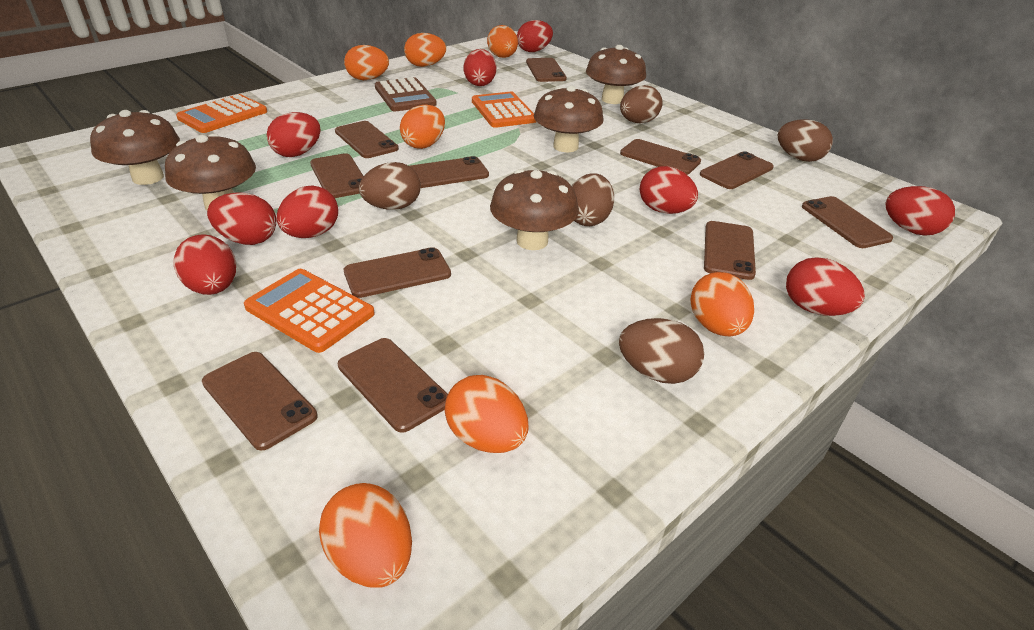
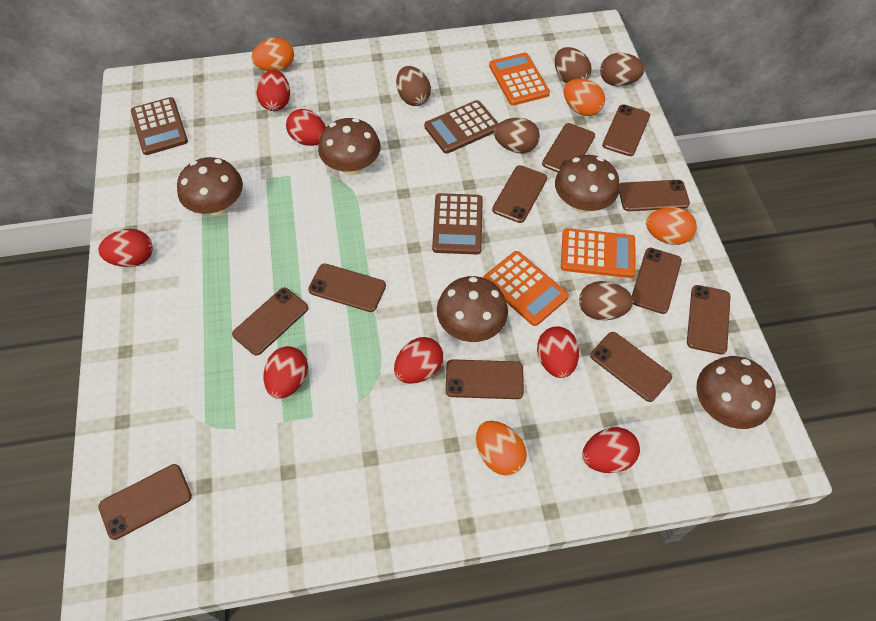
brown calculator: [375,77,437,111] = 1 -> [131,97,188,155] [424,100,499,154] [432,193,483,254] = 3
orange egg: [319,483,412,588] [344,45,389,80] [400,105,445,149] [404,33,446,67] [445,375,529,453] [487,25,518,58] [690,272,754,337] = 7 -> [252,37,294,71] [476,421,527,475] [564,79,605,116] [646,207,697,245] = 4
red egg: [174,234,236,295] [207,192,276,245] [267,112,321,157] [277,185,338,238] [464,49,496,86] [517,20,553,52] [640,166,698,214] [786,257,865,316] [885,186,955,236] = 9 -> [98,229,153,267] [256,70,290,111] [264,346,308,399] [286,109,326,146] [394,337,443,384] [537,326,579,378] [582,427,640,473] = 7

